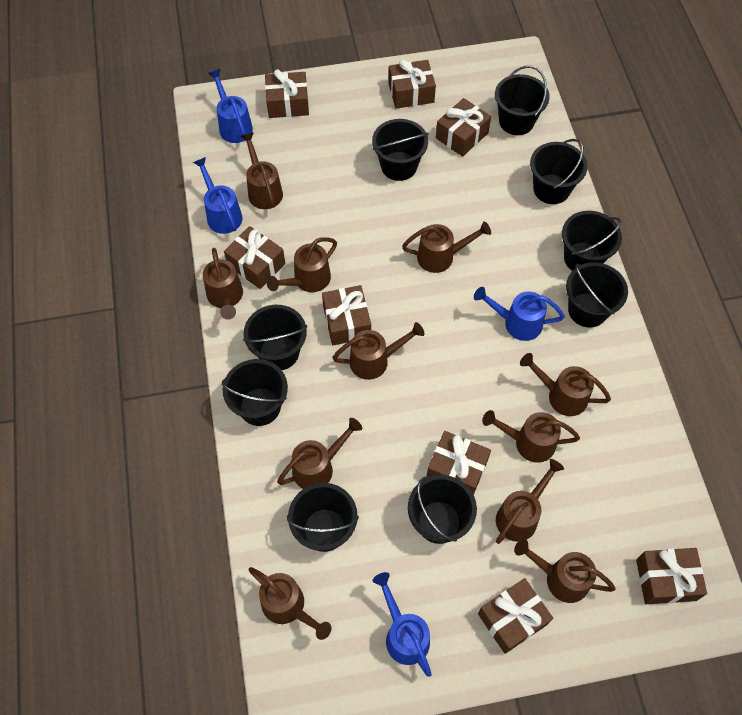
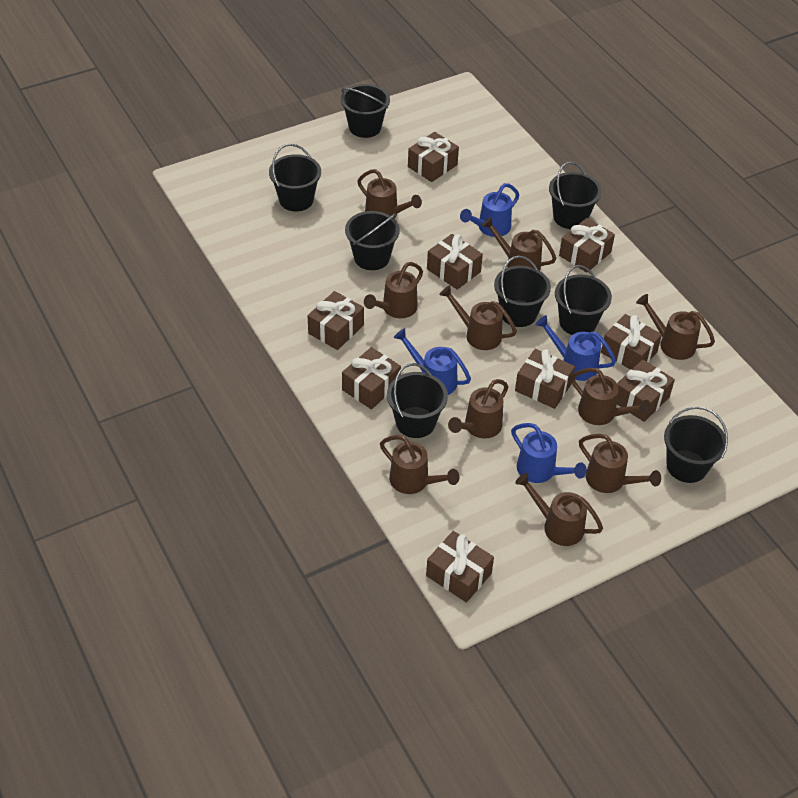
black bucket: [222,359,288,426] [243,305,307,370] [287,483,359,552] [372,119,429,181] [408,475,477,544] [495,66,550,135] [530,139,588,204] [562,211,622,271] [566,262,628,328] = 9 -> [269,144,321,211] [341,84,390,138] [345,211,400,270] [387,363,448,438] [494,256,551,327] [549,162,602,229] [555,265,612,335] [664,406,728,483] = 8
brown gift: [224,226,285,289] [265,69,309,118] [322,285,371,345] [388,59,436,109] [427,431,491,495] [436,98,491,157] [478,578,553,654] [636,548,707,604] = 8 -> [308,291,364,350] [342,347,401,409] [408,132,459,182] [426,531,494,603] [427,234,483,290] [515,349,575,409] [559,218,615,273] [601,314,662,370] [617,359,675,422] = 9
brown watering can: [203,248,243,320] [241,132,283,209] [249,567,331,640] [267,237,337,292] [277,418,362,489] [332,322,425,380] [402,221,491,273] [482,410,580,463] [496,459,564,544] [514,539,616,603] [520,353,611,416] = 11 -> [357,169,422,218] [364,262,423,318] [380,435,459,494] [439,285,517,350] [448,379,508,438] [481,217,556,271] [515,473,603,546] [571,368,652,425] [579,434,661,493] [636,294,715,360] = 10

